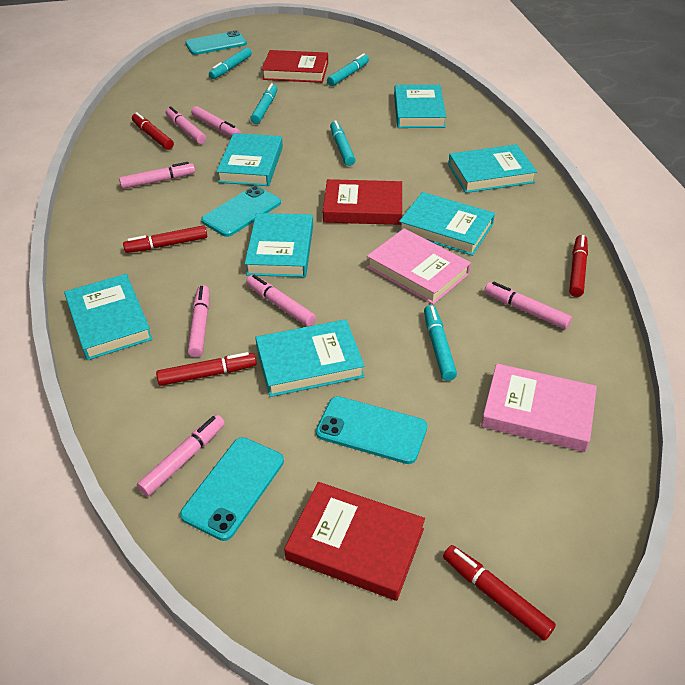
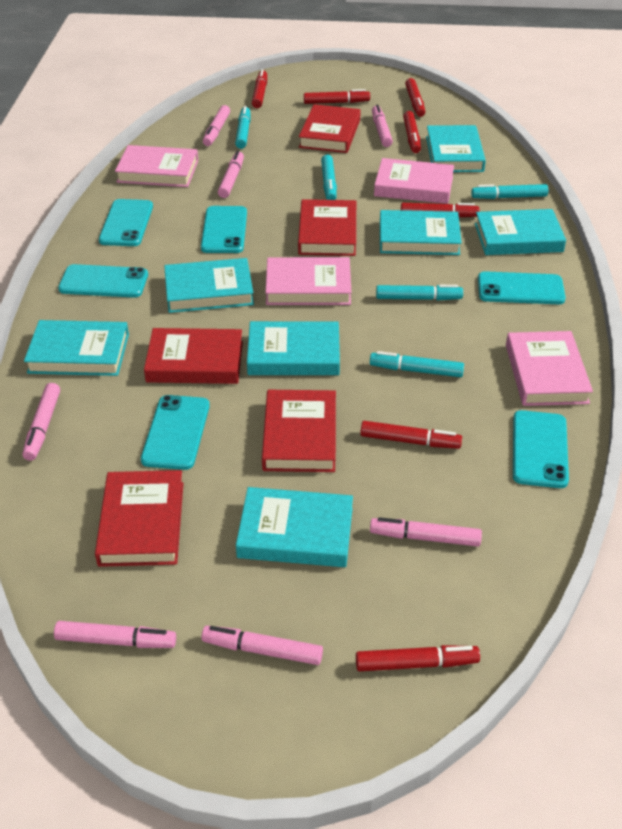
pink book: [367,228,471,304] [481,363,597,452] = 2 -> [115,145,198,187] [266,257,351,305] [374,158,454,204] [506,331,593,406] = 4
red book: [262,50,328,83] [284,482,425,601] [323,179,402,225] = 3 -> [95,470,184,567] [144,328,243,384] [262,390,336,472] [298,199,356,256] [299,104,361,153] = 5
red marker: [123,225,207,253] [132,112,174,150] [156,352,257,386] [443,545,556,641] [569,235,588,297] = 5 -> [252,69,267,108] [304,89,370,104] [356,645,480,671] [360,421,462,449] [401,203,479,217] [403,111,421,153] [405,78,425,117] = 7
turquoise phone: [180,437,284,541] [185,30,247,55] [201,186,281,237] [316,396,427,464] = 4 -> [58,264,148,298] [99,199,153,246] [141,395,210,470] [201,206,247,253] [478,271,566,304] [513,410,569,488] = 6

